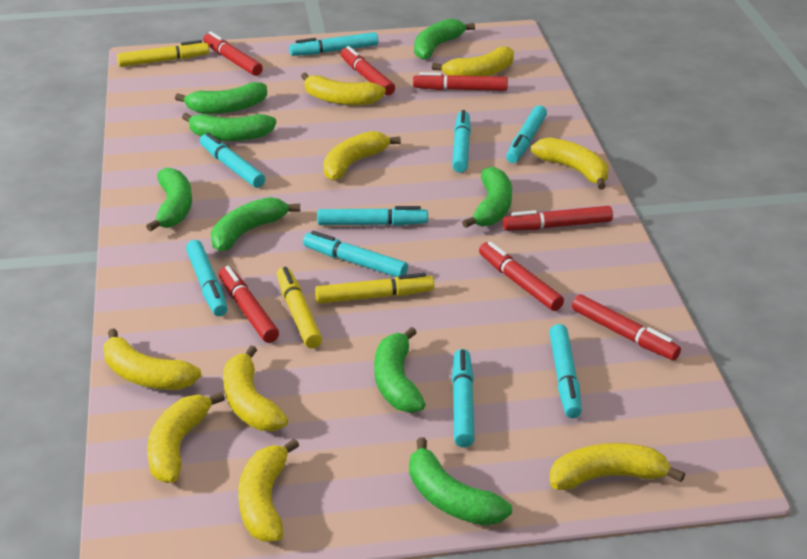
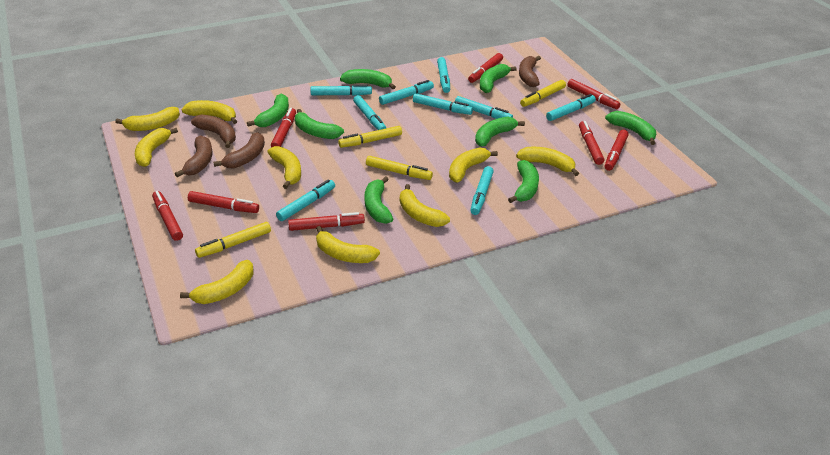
brown banana: none = 0 -> [175,135,212,177] [191,114,236,148] [213,132,265,169] [519,56,541,87] = 4
red marker: [203,31,263,76] [219,266,279,343] [340,46,395,95] [413,72,508,91] [479,241,564,311] [503,206,613,231] [572,294,681,360] = 7 -> [152,191,183,241] [188,191,259,213] [271,108,296,148] [288,212,365,231] [468,53,503,83] [567,79,620,109] [579,121,604,165] [605,130,629,171] = 8
yellow marker: [117,40,209,67] [277,267,322,348] [315,273,434,304] = 3 -> [195,222,271,258] [338,126,402,148] [366,156,433,180] [520,80,566,107] = 4

